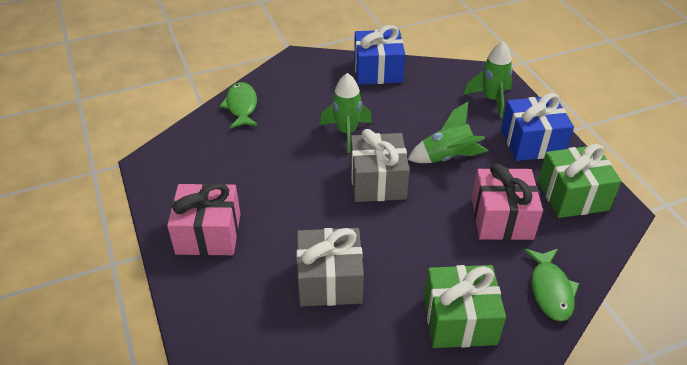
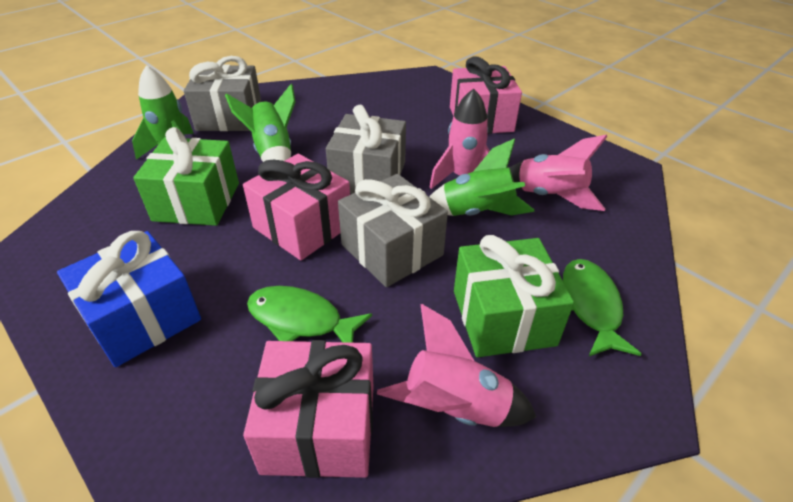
blue gift: [354,25,405,85] [501,93,574,161] = 2 -> [57,231,201,367] = 1
grey gift: [296,228,364,306] [350,129,410,202] = 2 -> [184,56,261,131] [326,105,406,194] [338,174,448,287] = 3
pink gift: [167,183,240,256] [472,163,543,240] = 2 -> [243,154,350,260] [243,340,374,478] [450,56,522,134] = 3
pink rocket: none = 0 -> [377,304,536,427] [430,89,490,189] [510,135,607,211] = 3

